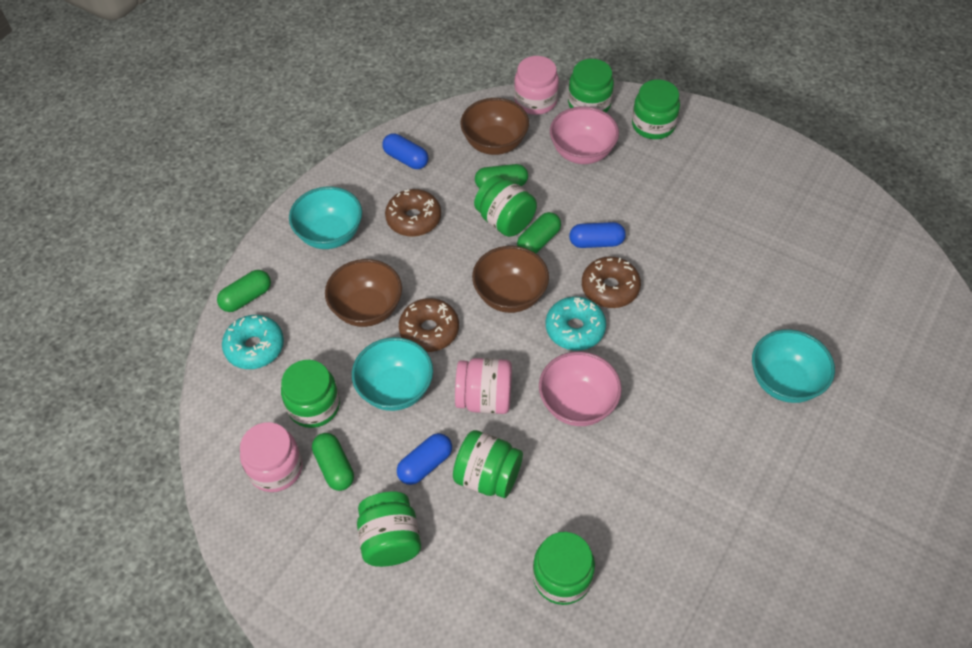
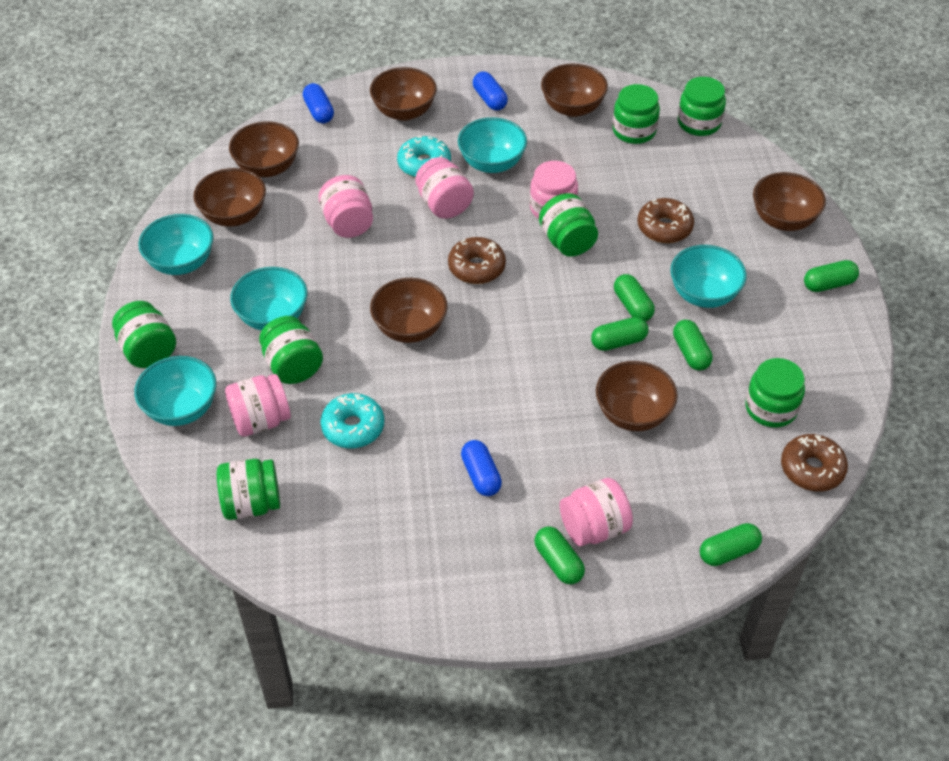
brown bowl: [325,259,402,327] [460,98,529,155] [472,246,549,313] = 3 -> [193,168,266,227] [229,122,299,177] [370,67,437,121] [370,278,448,343] [541,64,608,117] [596,361,678,431] [753,172,826,231] = 7
green capsule: [217,270,271,312] [312,433,354,491] [475,164,528,188] [517,212,561,253] = 4 -> [534,527,585,584] [591,317,648,351] [614,274,655,321] [673,320,713,371] [700,523,762,566] [804,260,859,292] = 6
pink bowl: [539,352,622,426] [550,106,619,164] = 2 -> none = 0
pink jar: [240,422,303,492] [455,358,512,414] [514,56,559,115] = 3 -> [225,374,291,437] [319,175,373,238] [415,157,474,219] [530,161,578,219] [560,478,633,546] = 5
turquoise bowl: [289,187,362,249] [352,337,433,411] [752,329,835,403] = 3 -> [134,356,216,426] [138,214,213,275] [230,267,307,331] [458,117,527,173] [670,245,747,308] = 5

